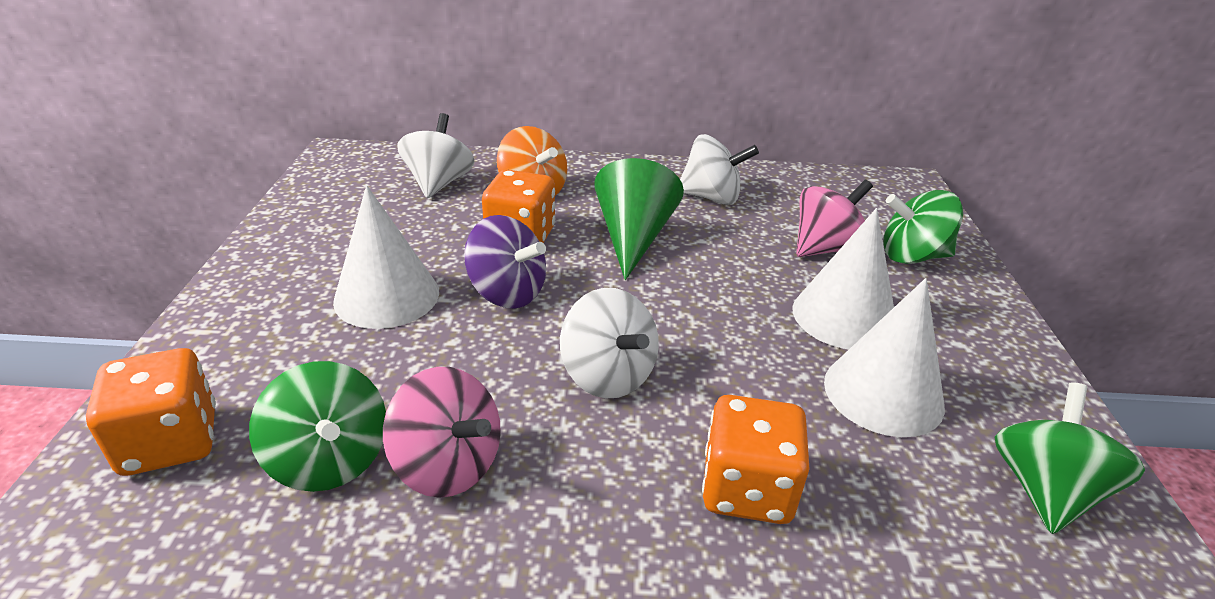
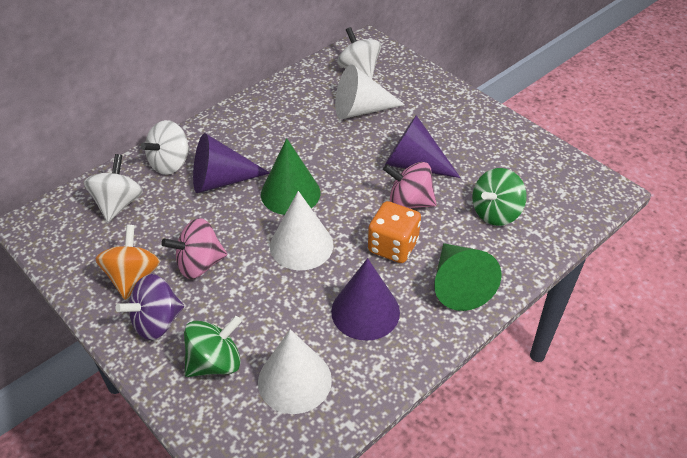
green cone: [594,158,684,280] = 1 -> [261,138,321,215] [434,243,502,311] = 2
green spinning top: [249,361,386,492] [883,190,963,264] [994,382,1145,534] = 3 -> [184,316,242,377] [472,168,527,226] = 2
orange dice: [86,348,216,476] [482,170,555,243] [702,395,810,524] = 3 -> [368,201,421,263] = 1
purple cone: none = 0 -> [193,133,270,193] [331,258,400,341] [385,115,461,178] = 3

